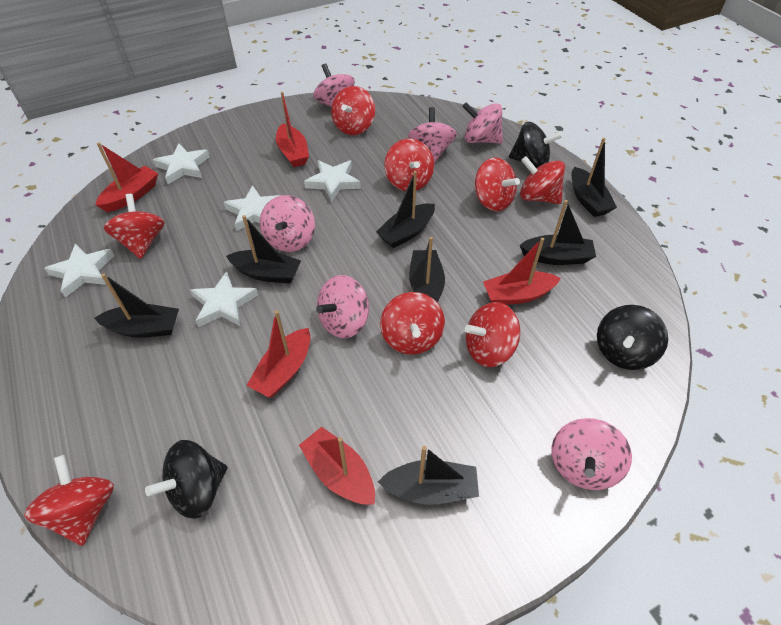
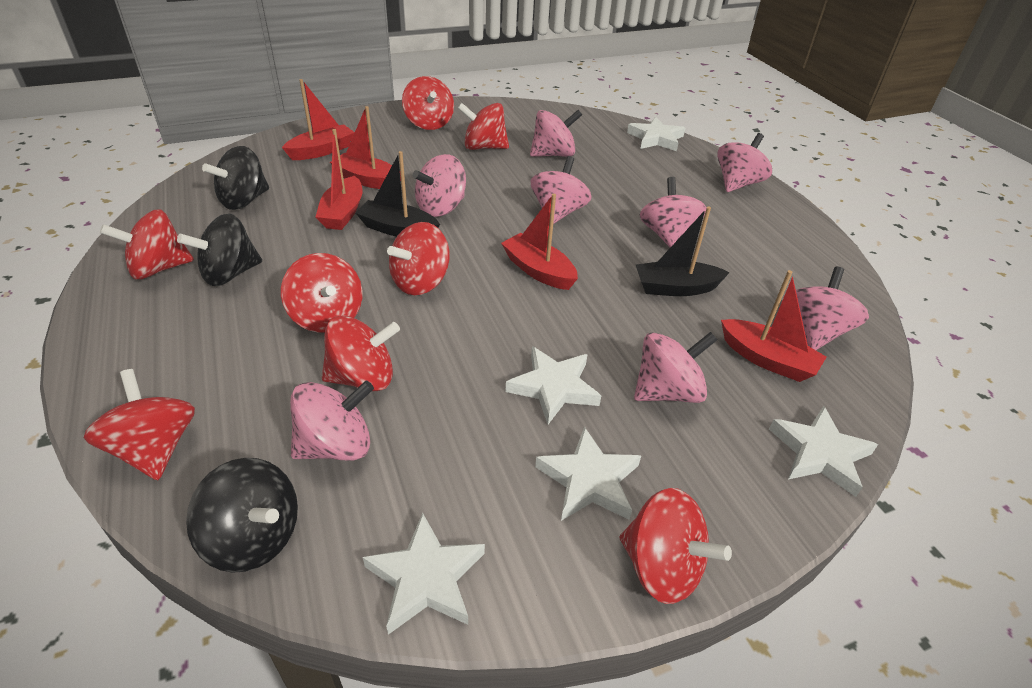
black boat: [95,273,179,338] [226,215,301,283] [376,171,435,248] [378,446,479,505] [409,237,445,302] [520,200,596,265] [572,137,617,217] = 7 -> [356,151,440,237] [636,207,730,296] = 2
pink spinning top: [260,195,315,252] [313,63,355,107] [316,275,369,338] [408,107,457,164] [462,102,503,144] [551,418,632,490] = 6 -> [290,380,374,461] [413,154,466,217] [530,110,582,157] [531,156,592,224] [634,332,717,403] [639,177,706,248] [717,133,772,192] [796,266,869,350] = 8

